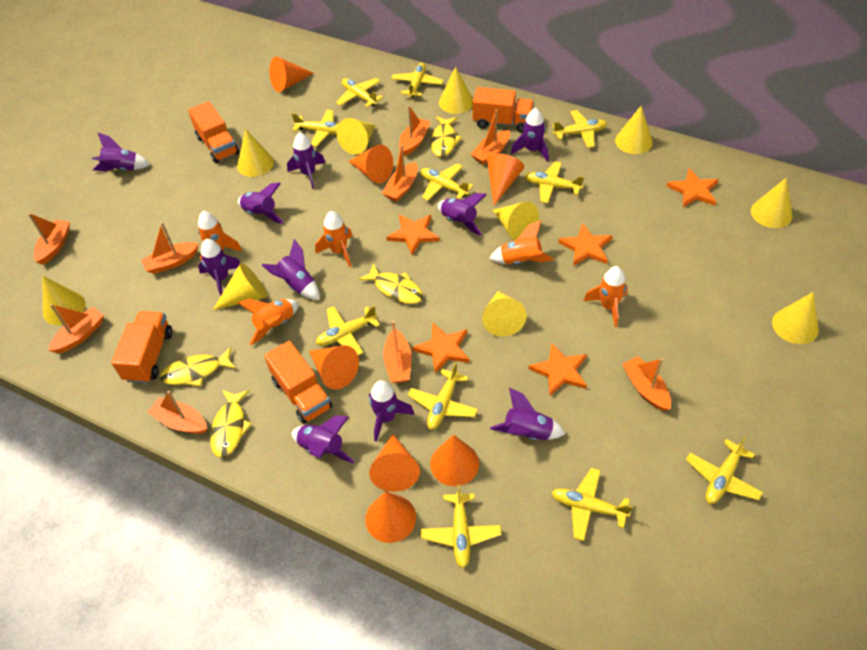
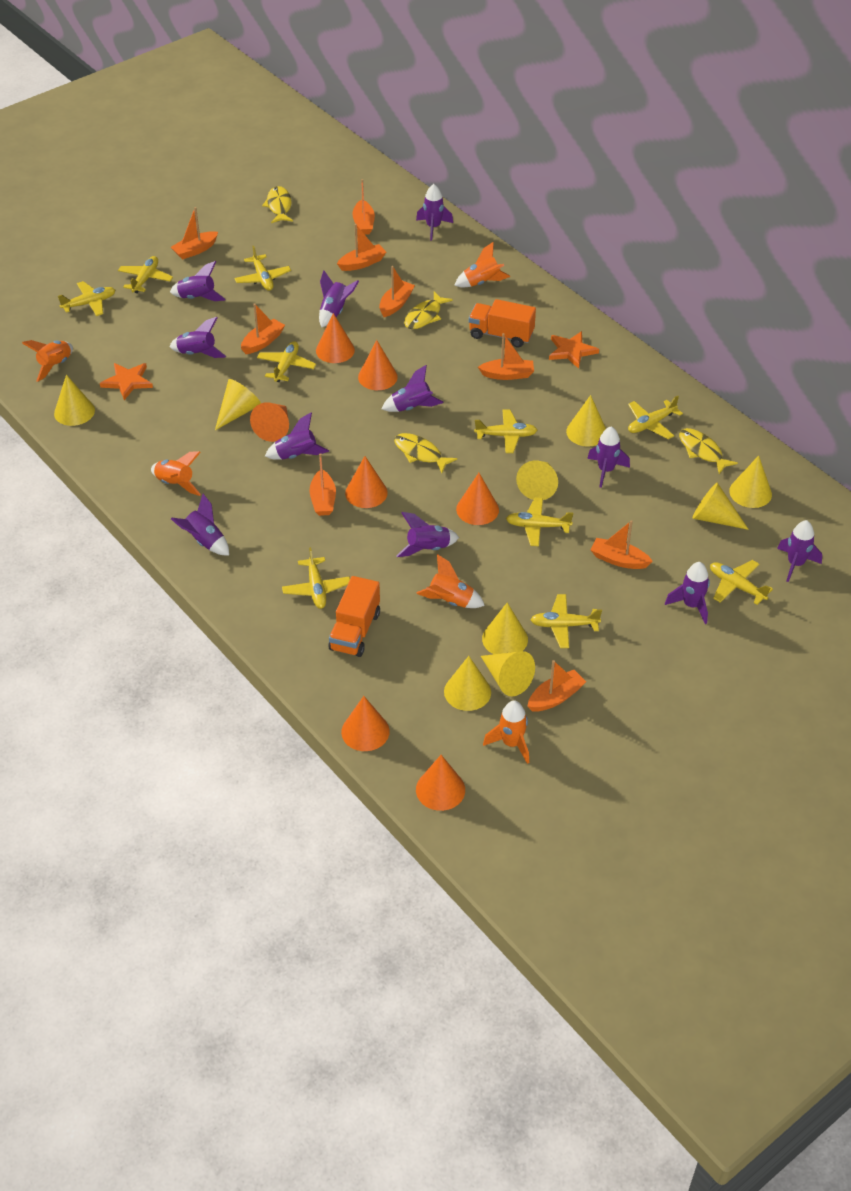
orange star: [386,214,440,255] [412,322,470,374] [528,343,587,396] [558,223,612,266] [666,168,719,207] = 5 -> [100,363,153,400] [549,331,599,369] = 2
orange truck: [111,311,172,383] [188,101,239,163] [264,341,332,424] [473,87,534,133] = 4 -> [329,576,380,657] [469,299,536,348] = 2
purple rocket: [92,132,150,172] [198,239,240,296] [238,182,284,224] [262,239,320,300] [287,132,325,189] [292,416,355,464] [369,380,414,442] [438,193,487,236] [490,388,565,440] [511,108,549,162] = 10 -> [169,317,226,358] [170,261,226,301] [171,494,229,555] [265,412,329,460] [319,270,359,328] [382,365,444,412] [396,512,459,557] [416,184,453,241] [587,426,630,488] [665,562,710,624] [777,520,822,582] = 11
yellow cone: [43,276,86,325] [213,263,267,310] [237,129,274,177] [337,118,375,155] [439,66,473,114] [482,291,527,337] [493,202,539,240] [615,106,653,154] [751,178,792,228] [772,292,819,344] = 10 -> [54,375,95,426] [215,379,261,430] [444,656,491,711] [481,651,535,696] [482,603,528,654] [516,461,558,500] [566,395,606,447] [692,483,749,530] [729,455,772,508] = 9
yellow plane: [292,110,339,147] [316,305,380,355] [336,78,383,107] [391,63,443,98] [408,362,478,430] [421,164,473,201] [421,484,501,568] [525,161,584,203] [551,468,633,541] [552,110,608,148] [686,436,763,504] = 11 -> [58,281,115,316] [118,256,173,293] [234,246,291,291] [257,341,316,382] [282,547,350,609] [474,409,537,453] [506,498,573,546] [530,594,602,648] [628,396,683,439] [710,560,773,605] = 10

